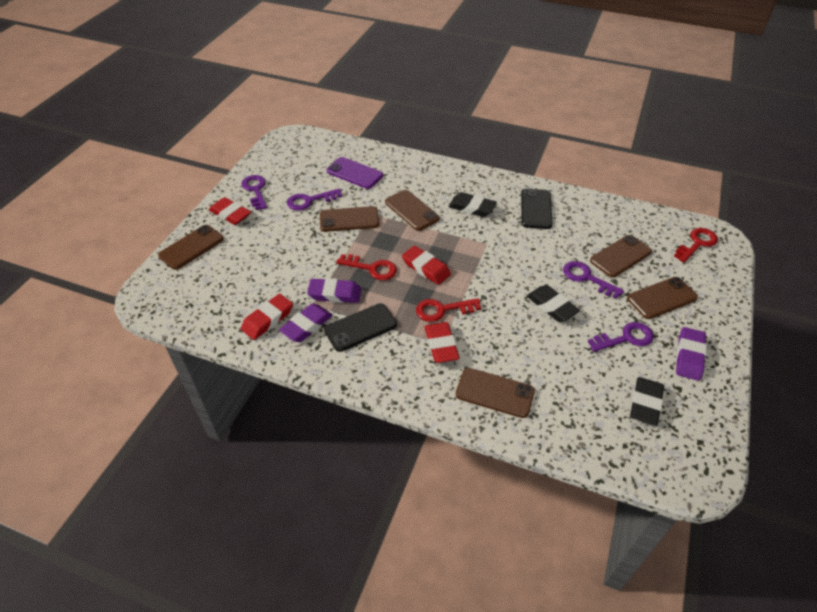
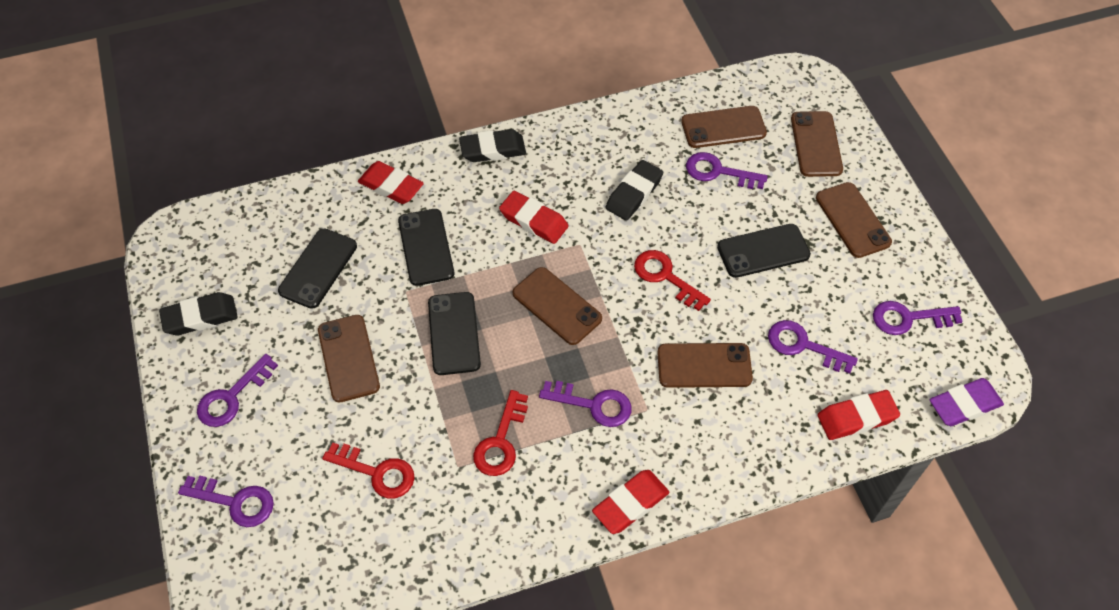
black phone: [324,303,397,352] [521,188,553,229] = 2 -> [278,229,357,309] [398,209,454,286] [428,292,481,375] [717,224,811,278] = 4
purple eraser: [279,303,333,342] [307,278,361,303] [676,327,707,381] = 3 -> [930,378,1004,426] = 1
purple key: [241,175,267,210] [287,189,342,211] [563,261,624,299] [588,322,654,352] = 4 -> [178,476,274,527] [197,354,278,427] [539,381,631,427] [686,152,768,189] [768,320,858,374] [873,301,963,335] = 6
purple phone: [326,157,383,189] = 1 -> none = 0

